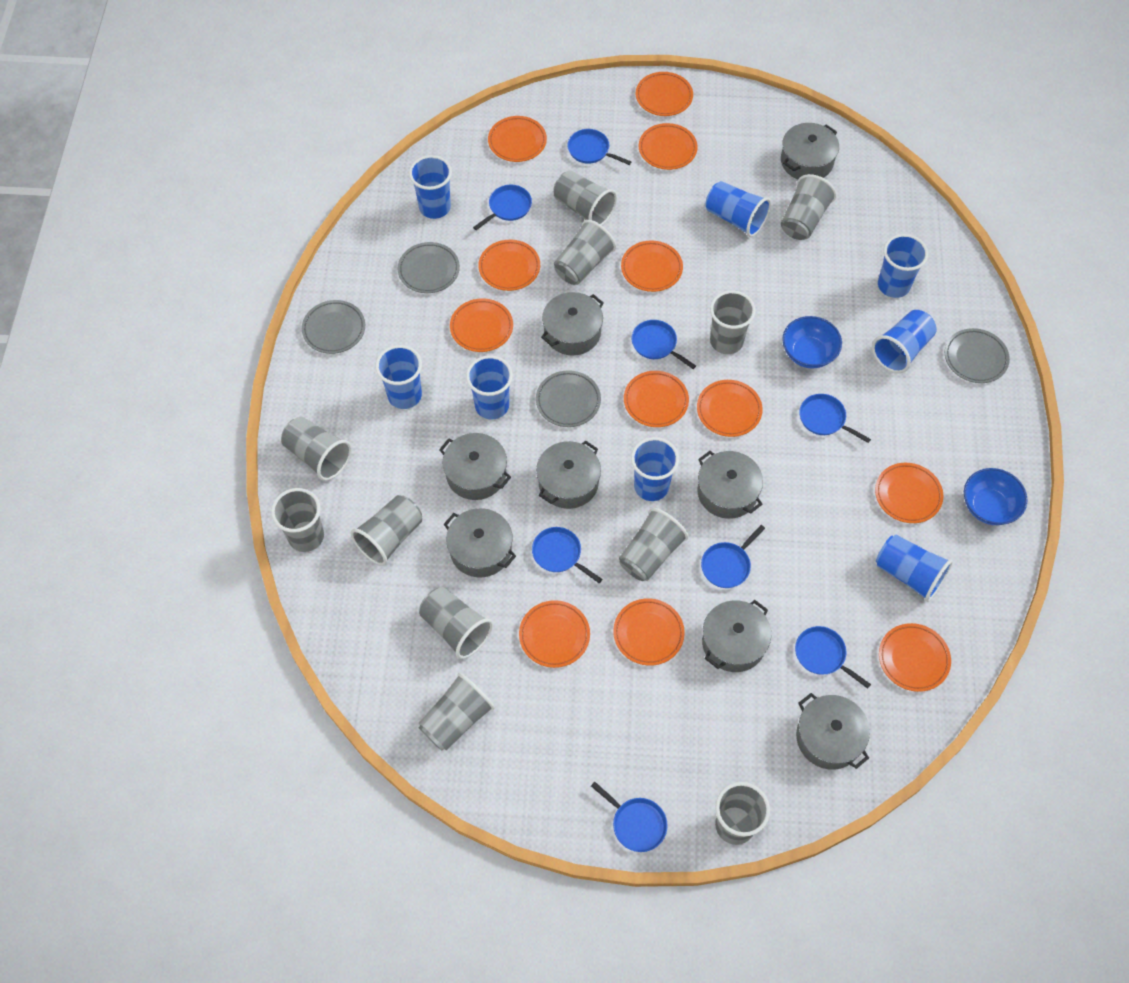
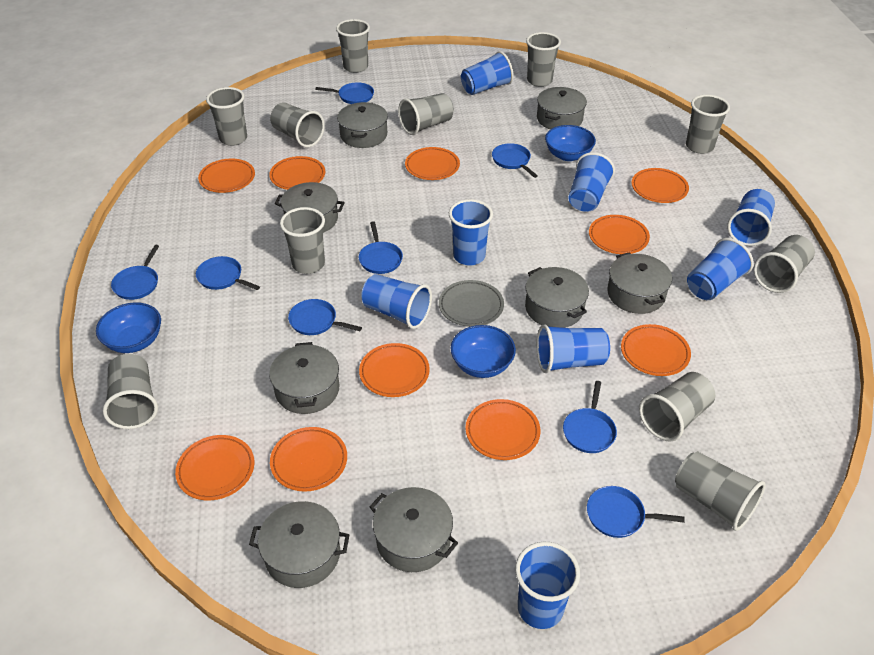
blue bowl: [782,316,842,368] [964,468,1028,525] = 2 -> [96,302,161,353] [450,325,516,378] [545,125,596,161] = 3
grey plate: [302,300,365,354] [398,242,460,293] [536,370,601,427] [945,328,1010,383] = 4 -> [439,280,504,327] = 1
orange plate: [450,298,513,352] [478,240,540,291] [488,116,547,162] [519,600,590,668] [613,598,685,666] [621,240,683,292] [624,371,689,427] [636,72,693,116] [639,123,698,170] [697,380,763,437] [875,463,943,523] [879,623,951,692] = 12 -> [175,435,254,500] [198,159,255,193] [269,156,325,190] [270,427,347,492] [359,343,430,397] [405,147,460,180] [465,399,540,460] [589,215,650,254] [621,324,691,376] [631,168,689,203] = 10

